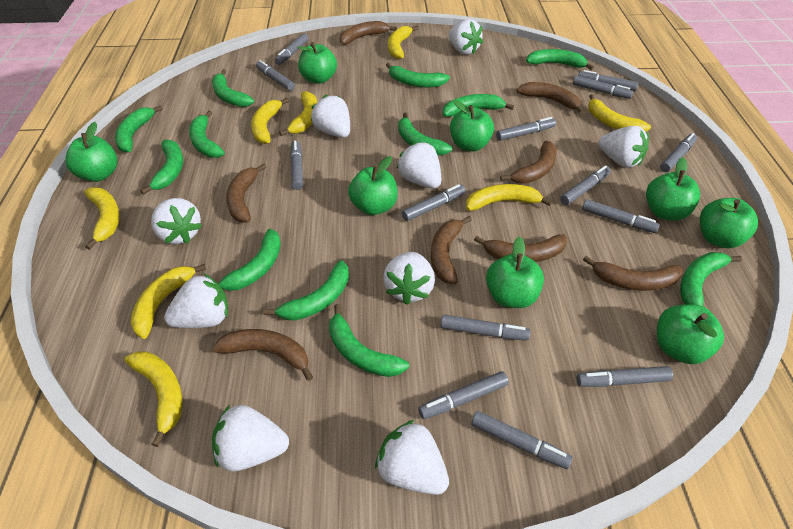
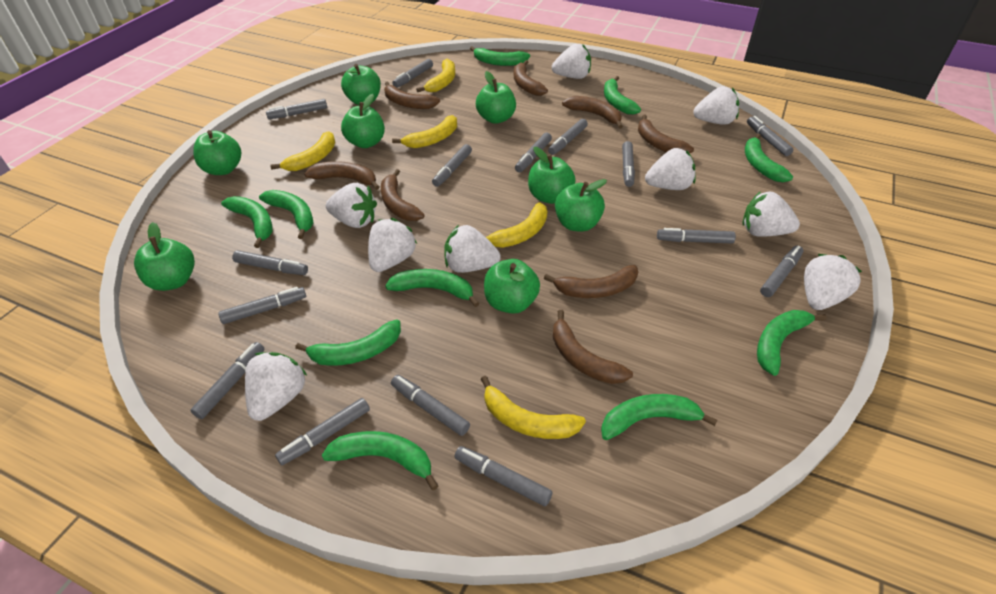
green banana: [115,105,163,153] [140,139,183,195] [189,111,225,158] [212,70,254,107] [217,229,281,291] [263,260,349,321] [329,304,409,377] [386,62,450,87] [398,112,452,156] [443,94,514,117] [526,49,594,70] [680,252,742,306] = 12 -> [221,196,273,248] [259,190,313,239] [295,319,401,366] [322,431,438,491] [385,269,480,307] [470,46,530,66] [601,394,717,440] [604,76,641,115] [745,134,793,182] [757,310,827,376] = 10
grey marker: [256,60,295,91] [275,34,308,65] [290,141,303,190] [402,184,465,221] [418,371,509,419] [441,315,530,341] [471,411,573,469] [496,117,556,141] [560,165,611,205] [573,76,633,99] [577,366,673,387] [578,70,638,91] [582,199,660,233] [660,133,697,172] = 14 -> [190,342,264,419] [218,287,306,324] [232,250,308,275] [266,99,327,119] [275,398,370,465] [391,375,470,436] [392,59,433,88] [432,144,472,187] [454,446,552,507] [515,133,552,172] [548,119,588,155] [622,141,635,187] [657,228,736,244] [747,116,793,156] [760,246,803,297] = 15
yellow banana: [84,187,120,250] [124,351,182,447] [131,264,206,339] [251,98,289,144] [279,91,317,136] [388,26,418,59] [466,184,552,211] [588,94,651,132] = 8 -> [270,131,335,171] [392,115,457,148] [416,59,455,92] [481,376,586,439] [486,202,547,248] = 5

